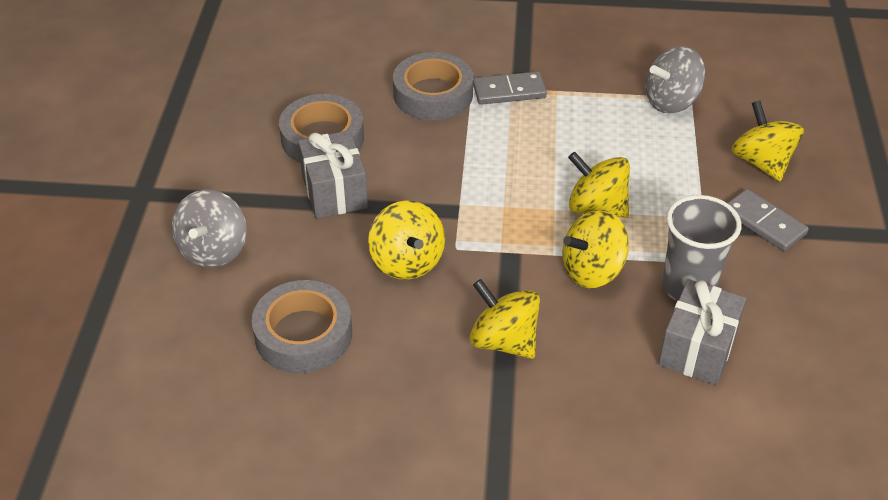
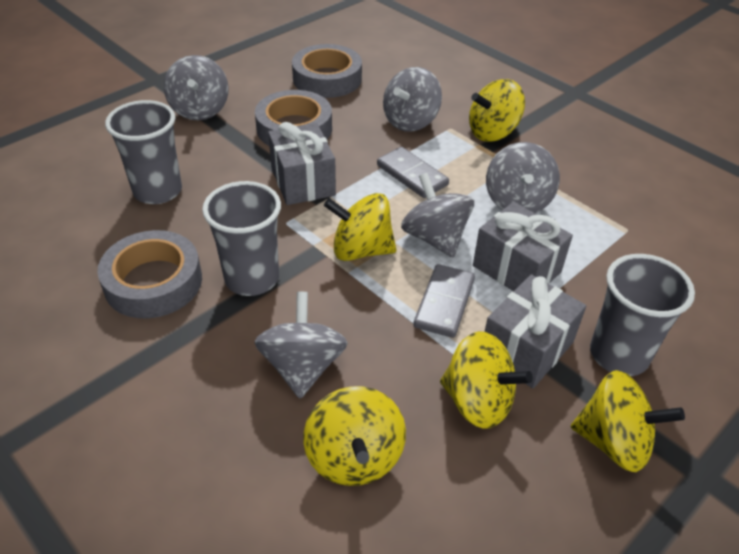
grey cup: [662,195,741,301] = 1 -> [105,100,182,204] [202,181,281,296] [590,254,695,376] = 3
grey gift: [298,131,368,219] [659,279,746,385] = 2 -> [268,122,336,205] [473,202,573,291] [485,274,586,388] = 3
grey spinning top: [171,190,247,268] [645,46,706,113] = 2 -> [164,55,229,120] [255,292,348,399] [383,67,442,132] [401,173,474,258] [486,142,560,213] = 5

